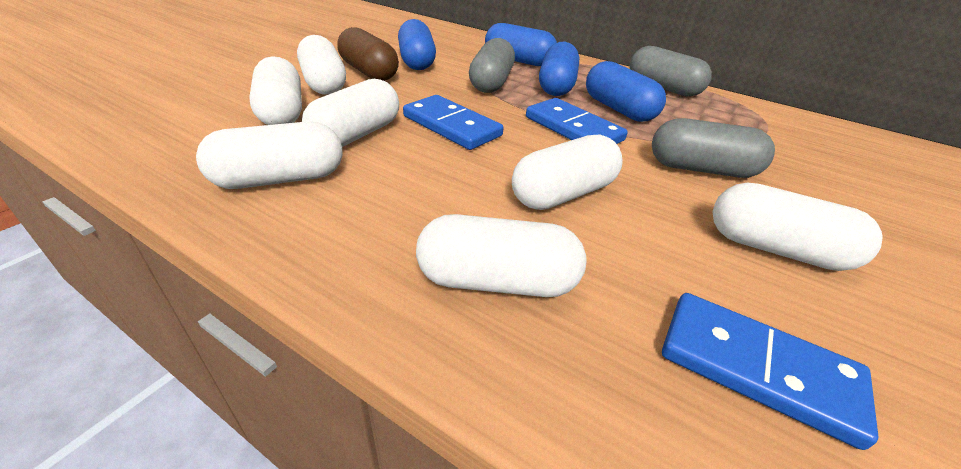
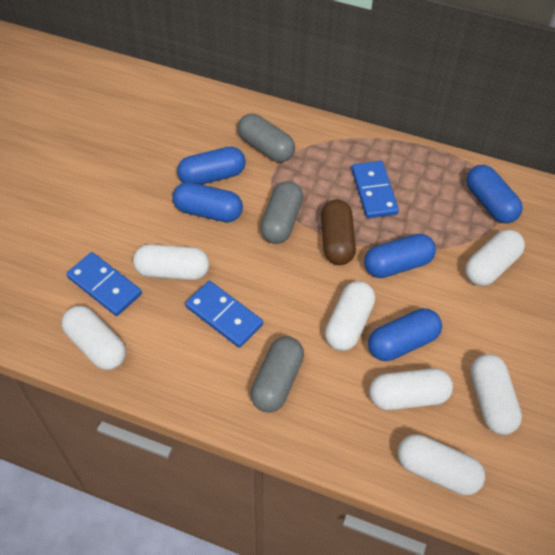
blue capsule: [398,19,436,70] [485,23,557,66] [539,42,579,96] [586,61,666,122] = 4 -> [172,182,243,222] [177,147,246,185] [364,234,436,278] [368,308,442,361] [466,165,523,223] = 5

